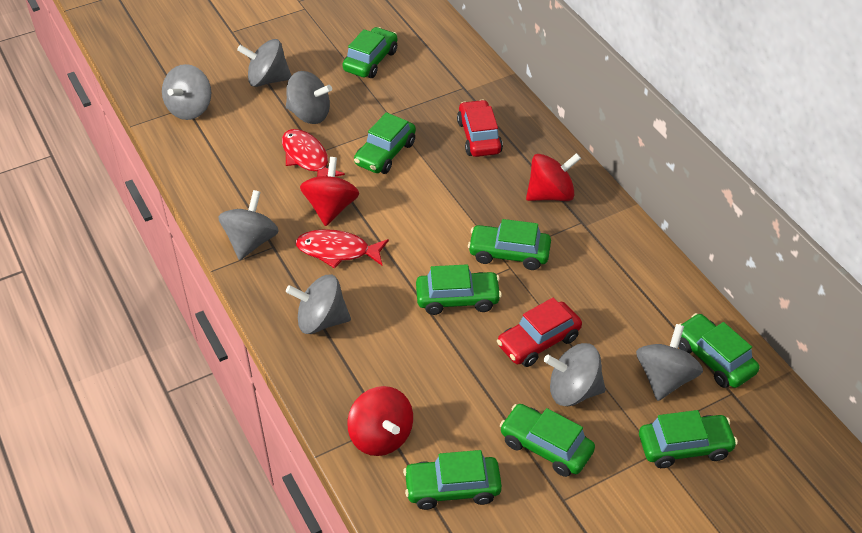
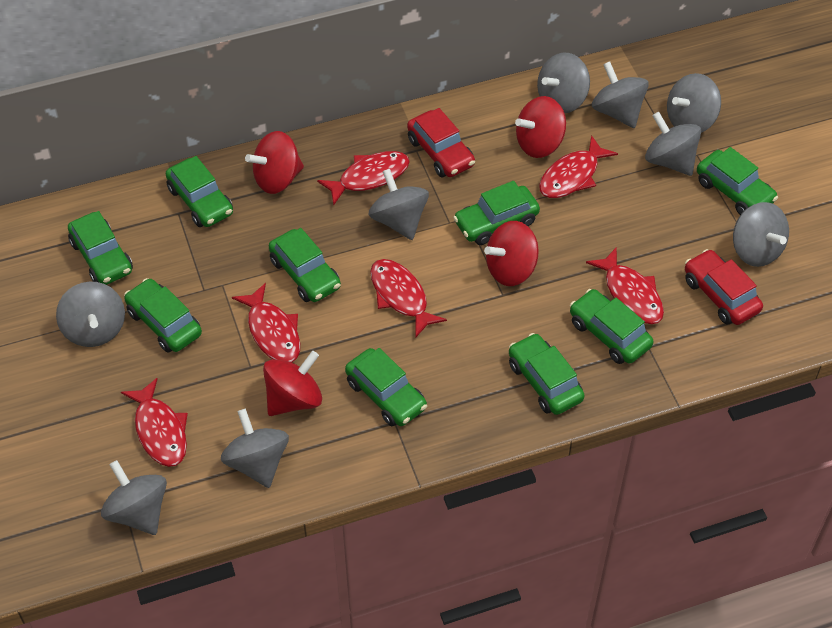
green car: [343,27,397,78] [354,112,416,174] [403,450,502,510] [416,264,502,315] [468,219,551,270] [500,404,595,477] [639,410,738,468] [678,313,759,388] = 8 -> [68,211,133,285] [124,278,202,353] [166,156,233,227] [269,228,341,302] [345,348,427,426] [453,181,540,245] [509,333,585,415] [570,289,654,364] [697,147,778,215] = 9
grey spinning top: [162,64,211,120] [218,190,279,260] [237,39,291,87] [286,71,332,124] [286,275,351,334] [544,343,606,406] [636,324,703,401] = 7 -> [56,282,125,347] [101,460,167,535] [221,409,289,488] [368,169,429,240] [537,53,590,113] [592,61,649,128] [645,112,701,176] [667,73,721,133] [733,202,789,267] = 9
red fish: [282,129,345,177] [296,229,389,268] = 2 -> [121,378,188,467] [232,283,300,363] [317,151,410,206] [370,259,447,337] [539,135,618,198] [586,247,664,324] = 6
red spinning top: [300,157,359,226] [347,386,413,456] [526,153,581,201] = 3 -> [245,131,304,194] [263,351,322,416] [484,221,539,286] [515,96,566,158] = 4

